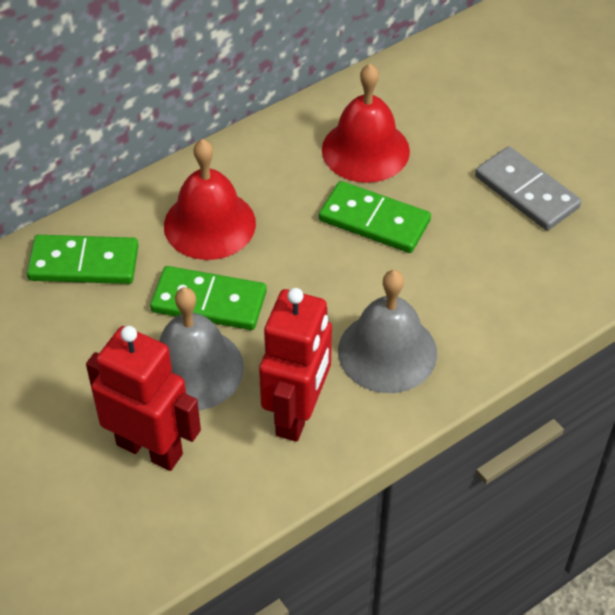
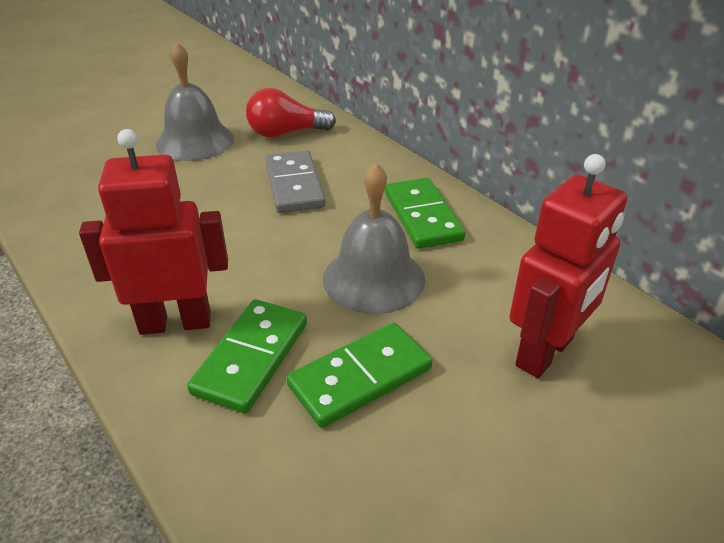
red bell: [164,139,256,260] [322,64,410,183] = 2 -> none = 0
red light bulb: none = 0 -> [246,88,336,138] = 1

